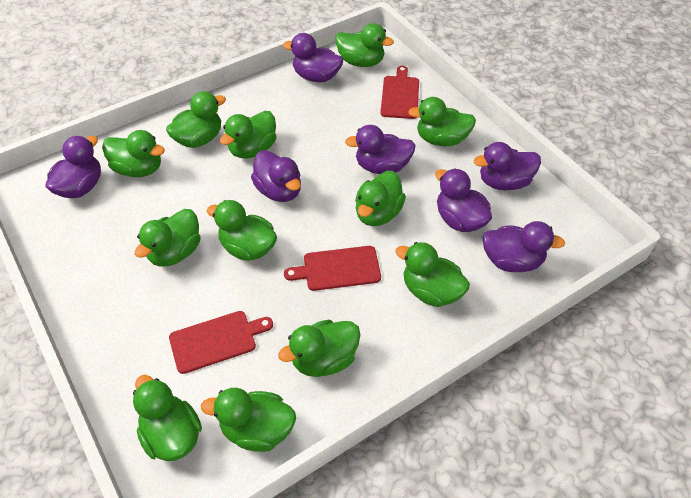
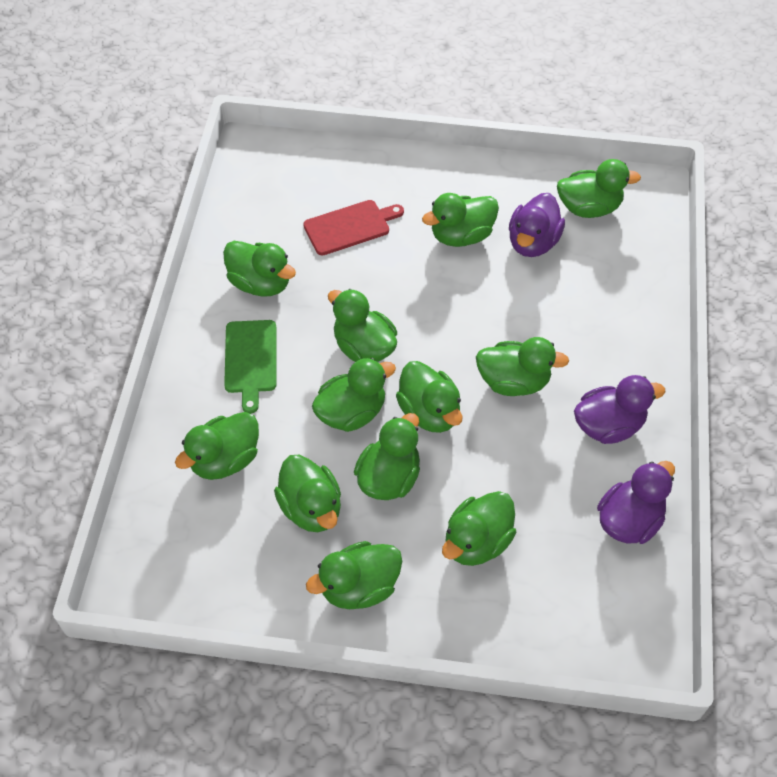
green cutting board: none = 0 -> [224,320,277,414] = 1
purple duck: [46,136,101,198] [251,150,301,202] [283,33,343,82] [345,125,416,174] [435,168,492,232] [474,142,541,190] [482,221,565,272] = 7 -> [509,193,565,257] [574,375,665,444] [597,461,675,544] = 3
red cutting board: [169,311,273,374] [284,246,381,291] [380,66,419,119] = 3 -> [303,200,404,256] = 1

